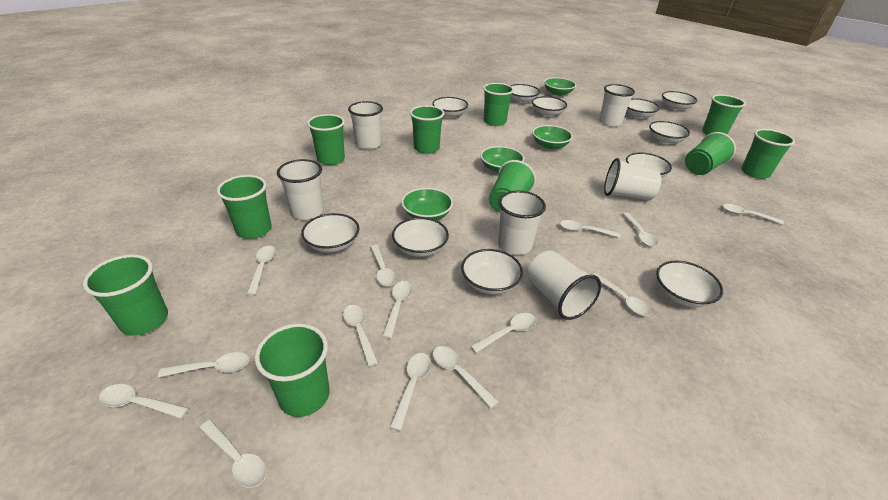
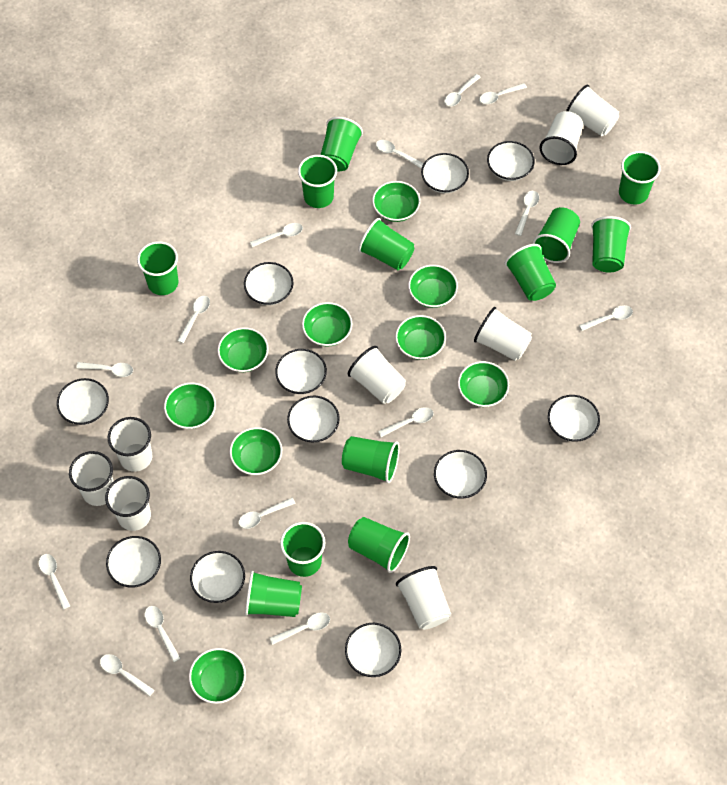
green bowl: [401,188,453,220] [480,146,524,173] [532,125,573,149] [544,77,576,96] = 4 -> [164,382,216,429] [189,648,246,704] [218,327,269,372] [230,427,282,475] [302,302,352,347] [372,181,420,222] [395,315,446,360] [408,265,458,308] [458,361,509,407] = 9
green cup: [83,255,168,336] [217,175,272,239] [255,323,329,417] [307,114,345,165] [410,105,444,154] [483,83,514,126] [489,160,536,212] [685,132,736,175] [702,95,746,135] [741,129,795,179] = 10 -> [137,241,179,295] [245,571,302,617] [280,522,326,577] [298,155,337,208] [320,117,363,172] [342,436,400,483] [348,517,410,573] [358,218,415,270] [505,244,556,301] [532,207,580,263] [591,216,631,272] [619,151,661,205] = 12
white cup: [277,159,324,220] [348,101,383,150] [498,191,546,255] [527,250,601,320] [599,84,635,127] [604,158,661,201] = 6 -> [69,451,113,506] [105,476,151,531] [108,417,153,472] [348,346,406,404] [396,566,451,630] [474,307,532,361] [539,111,583,165] [566,85,619,136] = 8

